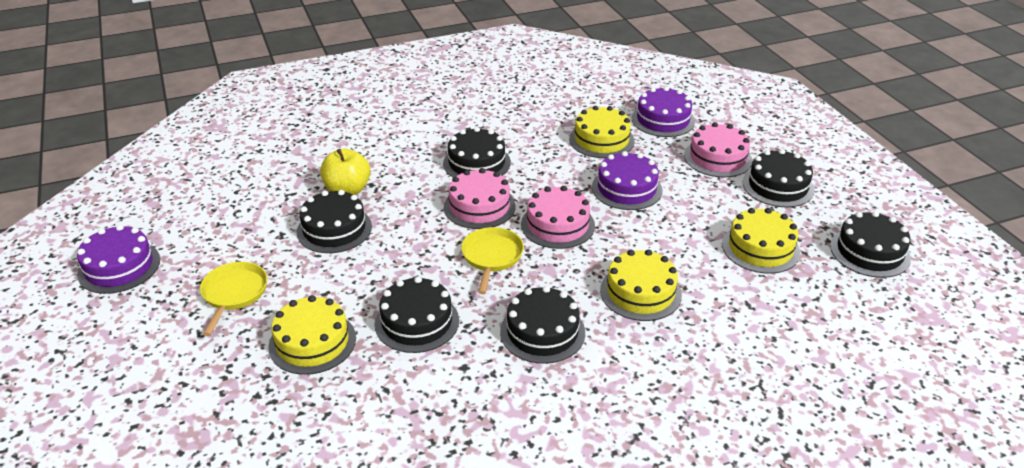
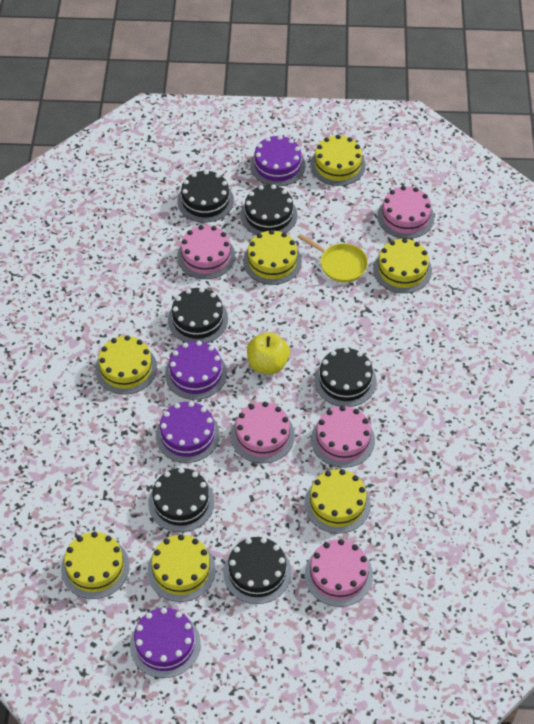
pink cake: [444,168,516,229] [521,186,595,249] [684,122,752,178] = 3 -> [177,225,235,279] [231,402,295,463] [305,539,373,607] [311,406,375,468] [377,186,434,239] = 5
purple cake: [77,225,160,294] [592,151,662,210] [632,87,695,137] = 3 -> [130,608,201,678] [156,401,220,463] [165,341,227,400] [250,135,306,186] = 4
yellow cake: [268,295,356,375] [569,106,635,158] [600,249,682,321] [722,208,800,274] = 4 -> [61,532,130,599] [95,335,157,395] [147,534,216,602] [243,230,302,285] [305,469,371,534] [310,135,366,186] [373,238,432,293] = 7
yellow pan: [200,262,267,336] [461,227,524,294] = 2 -> [297,234,368,282] = 1

